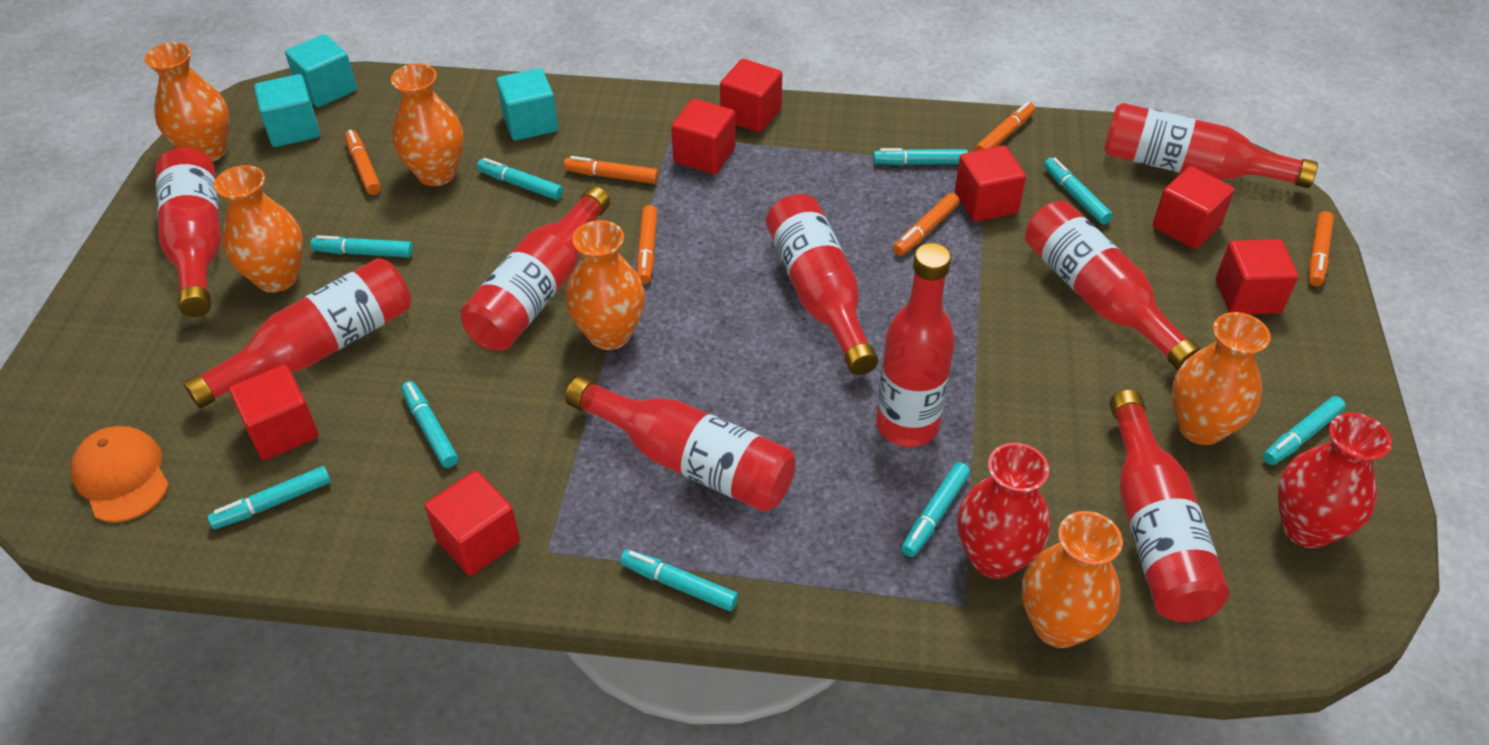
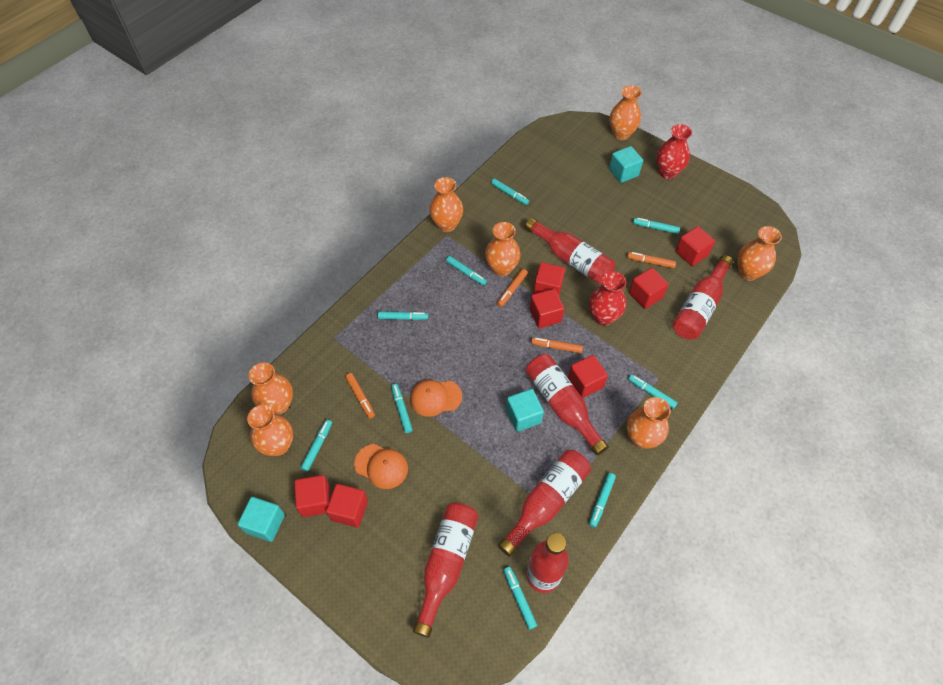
orange cap: [71,426,169,522] = 1 -> [354,444,408,489] [410,380,462,417] = 2
orange marker: [345,130,381,195] [564,156,658,184] [637,205,657,284] [893,193,960,256] [975,102,1035,151] [1309,211,1334,286] = 6 -> [345,373,375,418] [497,269,528,307] [531,337,583,353] [627,252,676,268] = 4
orange vase: [145,42,230,162] [214,165,303,293] [391,63,464,186] [566,220,645,350] [1022,511,1123,648] [1172,312,1271,445] = 6 -> [247,405,293,456] [249,362,293,415] [429,177,463,232] [485,222,521,277] [610,85,642,140] [627,397,671,449] [738,226,782,281] = 7
red bottle: [155,148,221,317] [183,258,411,409] [460,186,610,350] [565,376,796,512] [766,194,878,375] [876,243,955,447] [1025,201,1201,370] [1104,103,1318,188] [1109,389,1230,622] = 9 -> [413,502,478,638] [498,450,591,557] [525,218,616,284] [526,354,609,455] [526,533,569,593] [673,255,733,339] = 6

